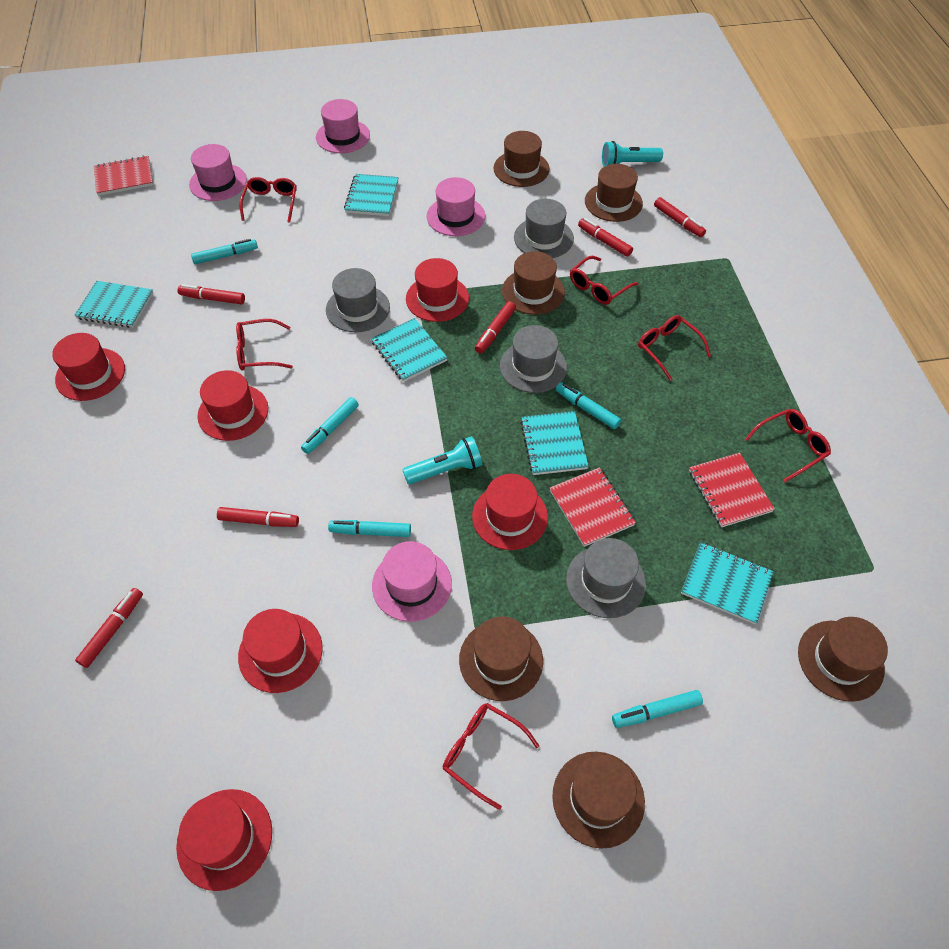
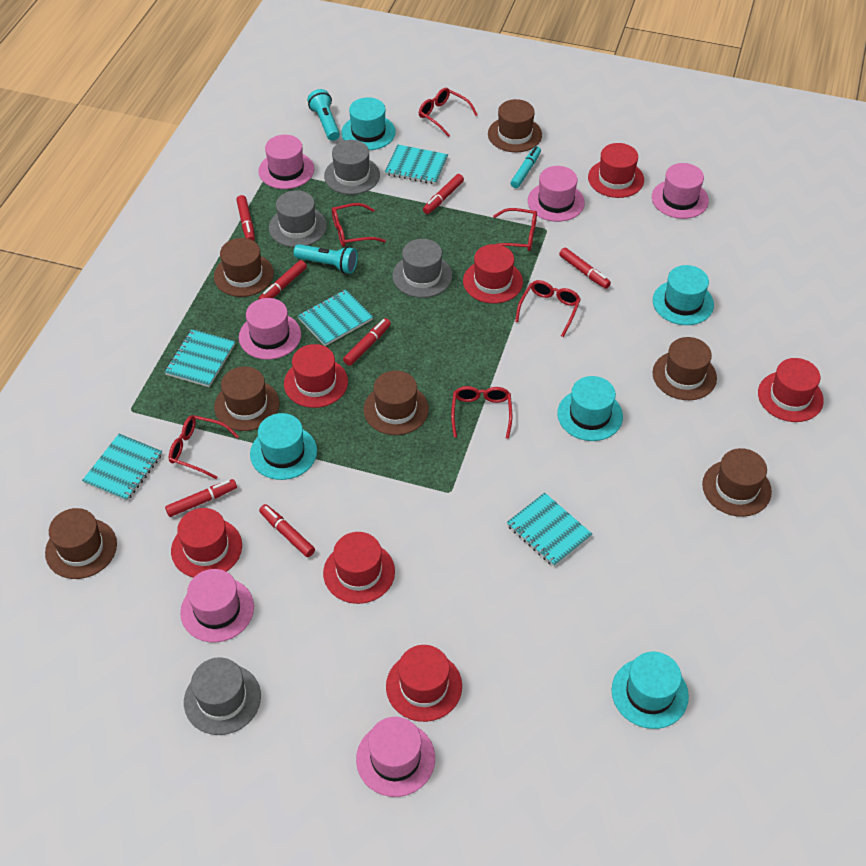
brown hat: [459,616,543,701] [494,131,550,187] [502,251,565,315] [552,752,645,849] [585,164,643,222] [798,617,888,702] = 6 -> [45,508,117,579] [214,238,274,297] [214,366,280,431] [363,370,429,435] [488,99,542,152] [653,337,717,400] [702,448,772,517] = 7
pink hat: [189,144,247,201] [316,99,370,153] [372,541,452,622] [427,177,485,236] = 4 -> [180,569,254,642] [239,298,301,360] [258,135,314,189] [356,717,435,797] [528,166,585,222] [652,163,709,219] = 6
red hat: [52,333,125,401] [176,789,272,891] [197,370,268,441] [238,609,323,693] [406,258,469,322] [472,474,548,550] = 6 -> [171,508,242,578] [284,344,348,408] [323,532,395,604] [386,645,462,722] [463,244,523,303] [588,143,644,198] [758,358,824,422] = 7
red marker: [75,588,143,668] [178,284,245,305] [217,507,299,527] [475,301,516,353] [578,218,633,257] [654,197,706,237] = 6 -> [165,479,237,517] [236,195,255,241] [258,260,307,299] [259,504,315,557] [343,318,391,366] [423,174,464,214] [559,248,611,289] = 7
red notebook: [94,156,153,196] [550,467,636,547] [689,453,775,527] = 3 -> none = 0
turquoise hat: none = 0 -> [250,413,317,480] [341,97,396,150] [557,376,623,441] [612,652,689,729] [653,265,714,325] = 5
turquoise marker: [191,239,258,264] [301,397,359,454] [328,520,411,537] [556,382,621,429] [612,690,703,728] = 5 -> [511,146,541,188] = 1

